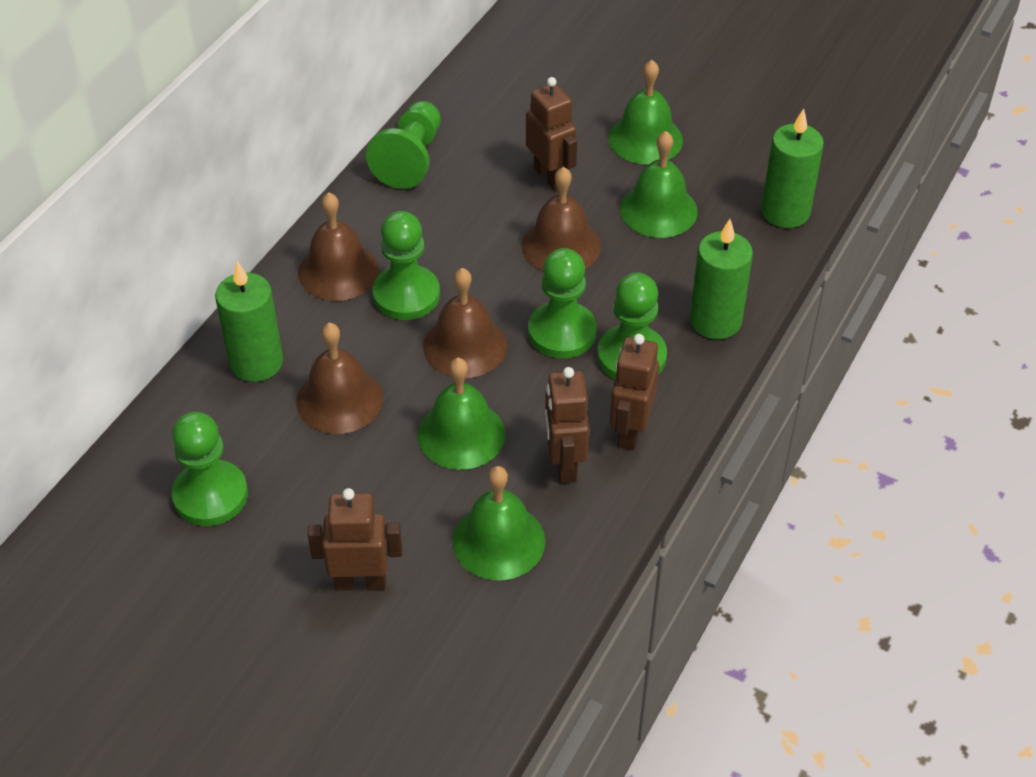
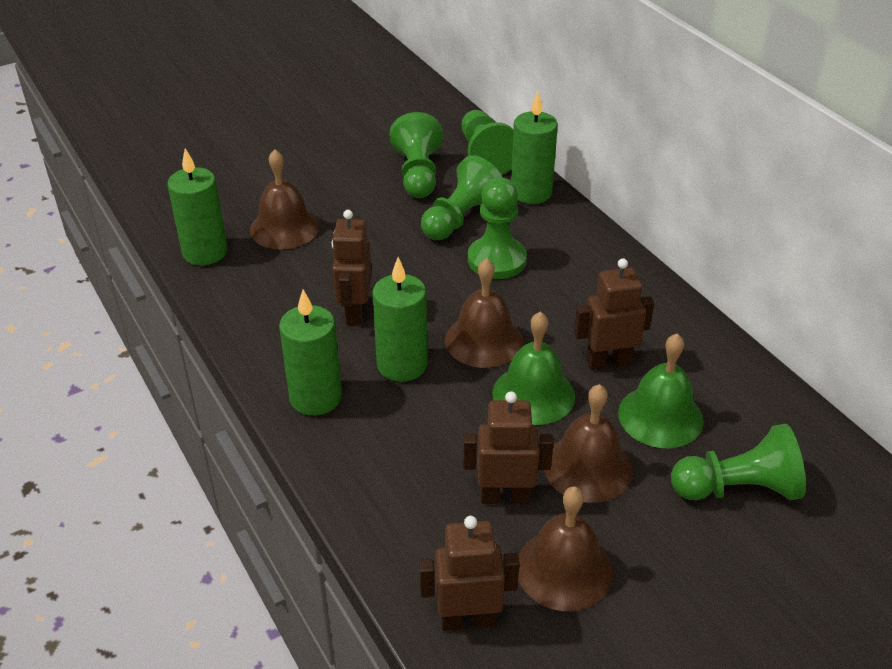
green bell: [418,358,505,470] [453,466,545,580] [608,60,683,164] [620,131,698,238] = 4 -> [492,312,575,425] [618,333,704,448] = 2
green candle: [215,261,283,382] [690,219,753,339] [761,109,824,228] = 3 -> [167,148,228,266] [279,290,342,416] [372,257,427,382] [511,92,558,204] = 4

